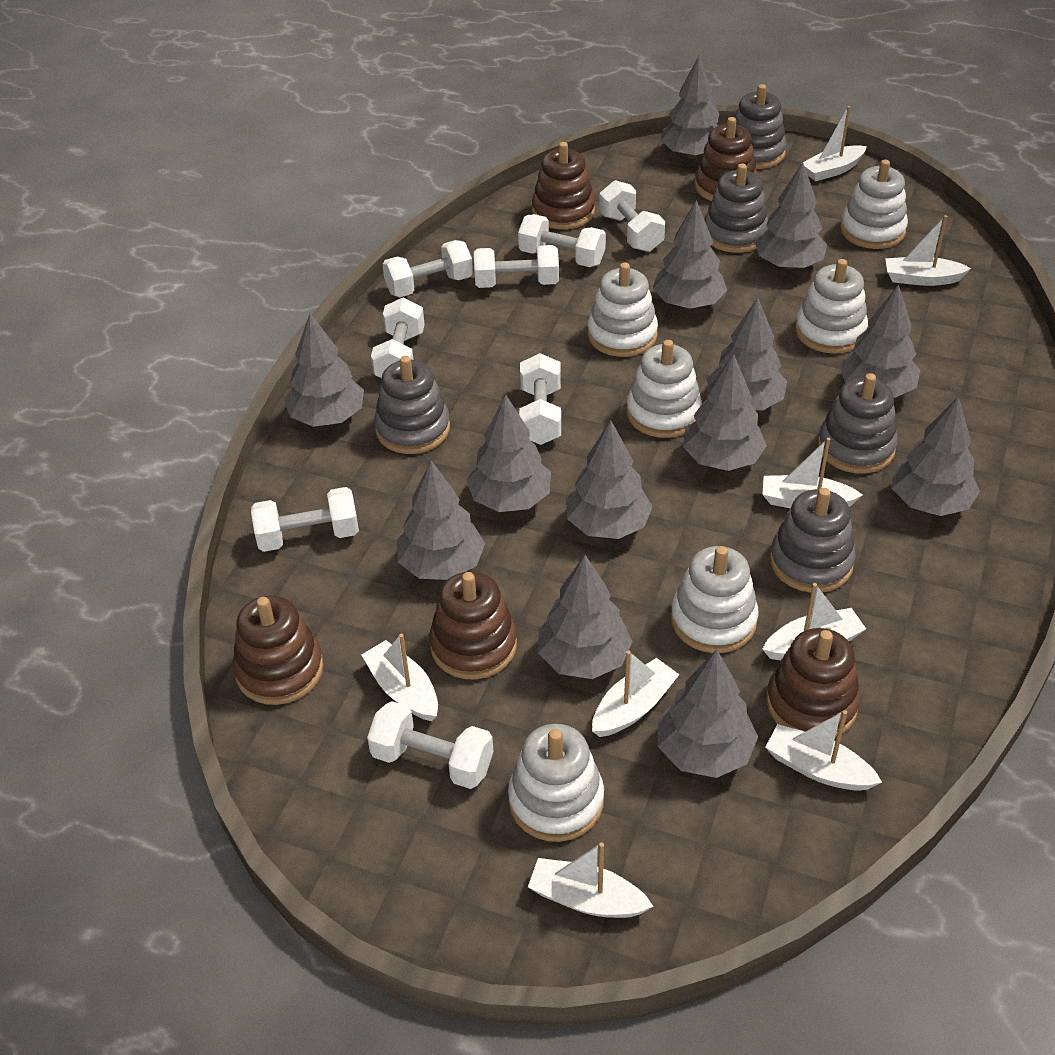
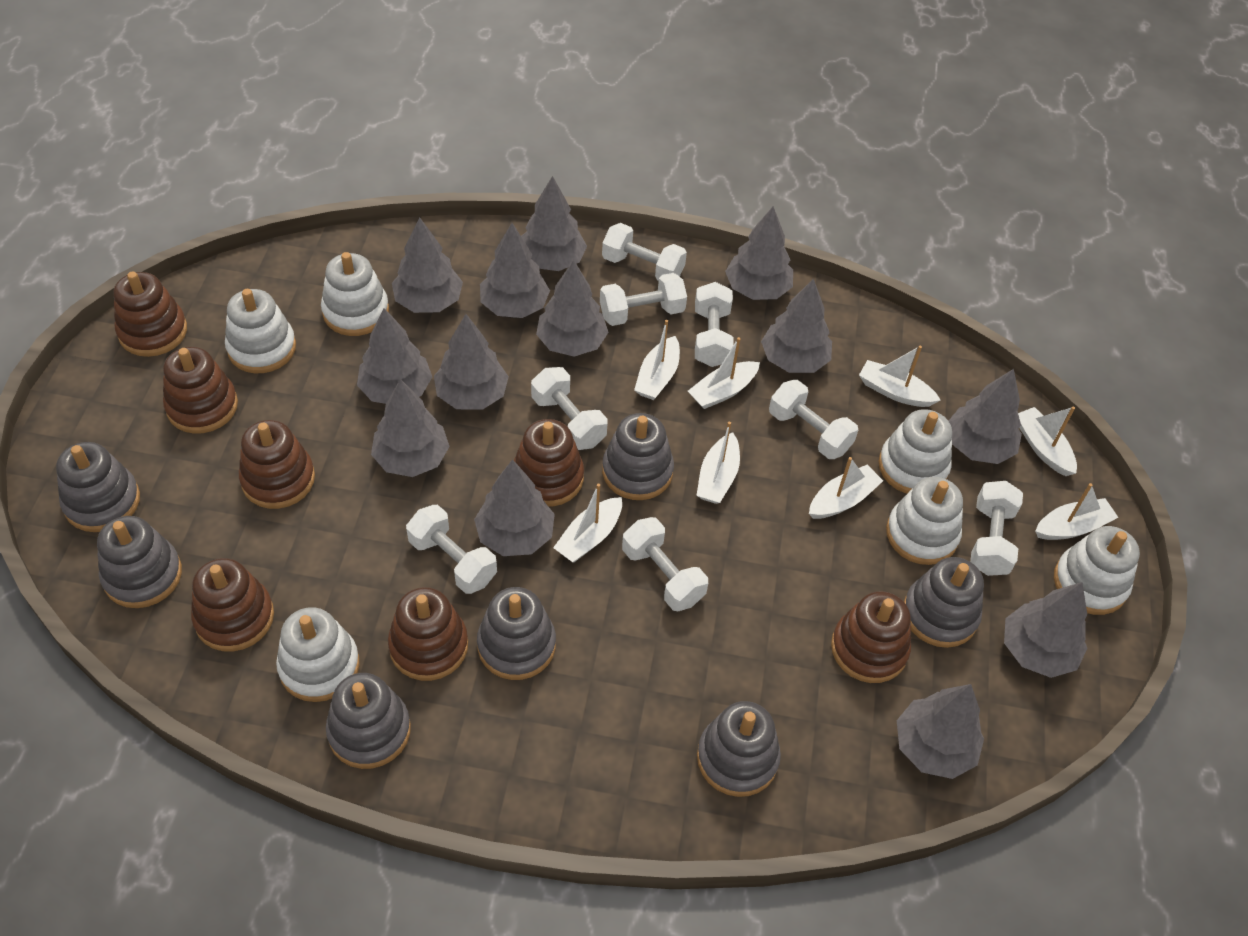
brown stacking toy: [233,596,324,705] [429,571,517,679] [532,142,595,229] [695,117,758,201] [766,628,860,737] = 5 -> [113,271,187,357] [163,347,238,434] [191,558,274,652] [239,420,315,509] [388,587,468,681] [514,419,584,507] [831,591,911,683] = 7
grey stacking toy: [374,356,450,454] [704,163,768,253] [734,84,787,169] [770,488,856,593] [818,373,898,474] = 5 -> [56,442,140,532] [97,516,182,608] [326,673,411,769] [477,587,556,680] [602,413,674,500] [697,701,781,797] [904,557,984,648] = 7

